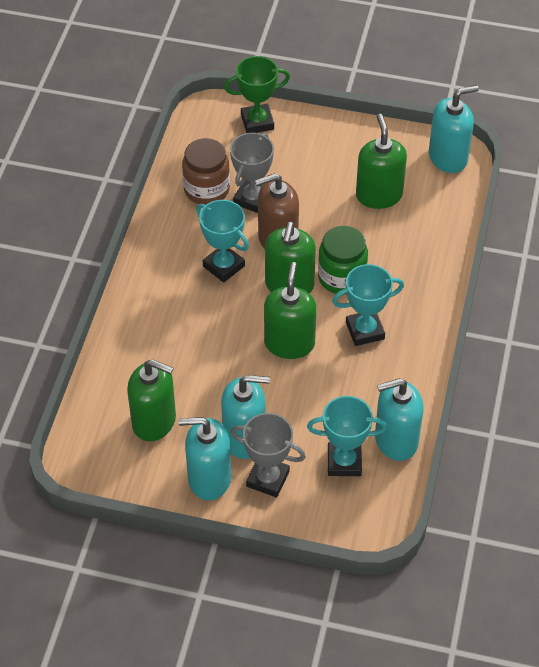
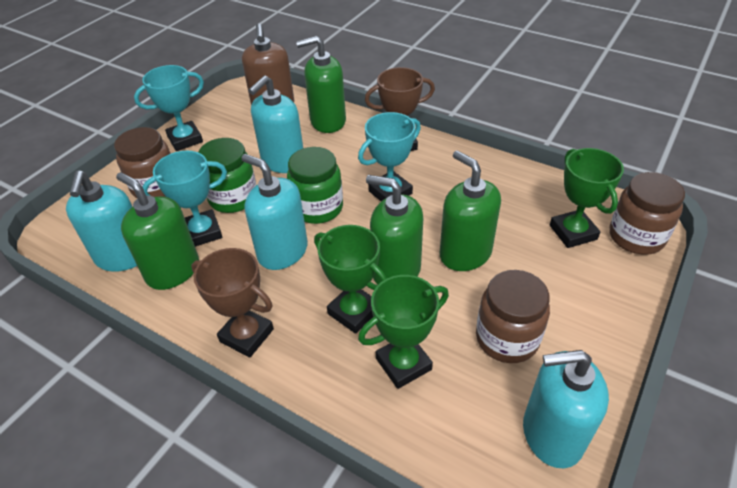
brown jar: [182,138,230,205] = 1 -> [114,127,171,198] [476,270,550,363] [609,172,685,255] = 3
brown trophy: none = 0 -> [191,248,274,358] [365,67,435,151] = 2
green jar: [318,226,368,295] = 1 -> [198,138,256,213] [287,147,343,224] = 2
green trophy: [224,56,290,133] = 1 -> [314,225,387,334] [358,275,449,389] [550,148,624,248] = 3
grey trophy: [230,132,274,213] [231,413,306,498] = 2 -> none = 0

